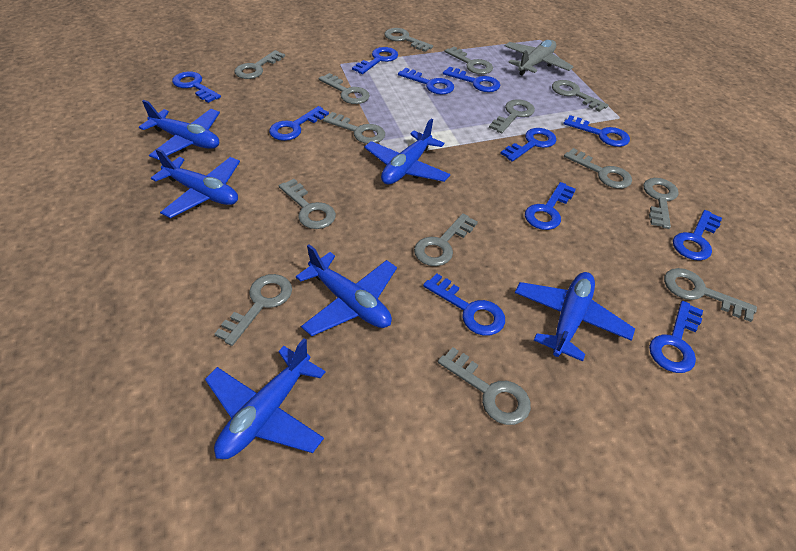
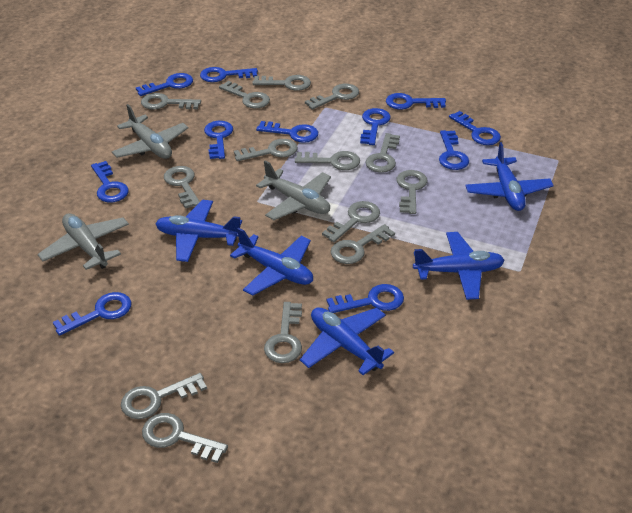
blue plane: [139,100,220,160] [151,149,240,218] [205,338,326,459] [296,244,397,336] [364,118,450,185] [515,272,635,362] = 6 -> [155,200,242,262] [230,228,313,296] [300,308,394,375] [413,232,505,300] [465,142,554,211] = 5
grey plane: [505,40,574,76] = 1 -> [38,213,129,270] [112,104,188,159] [256,160,331,220] = 3

